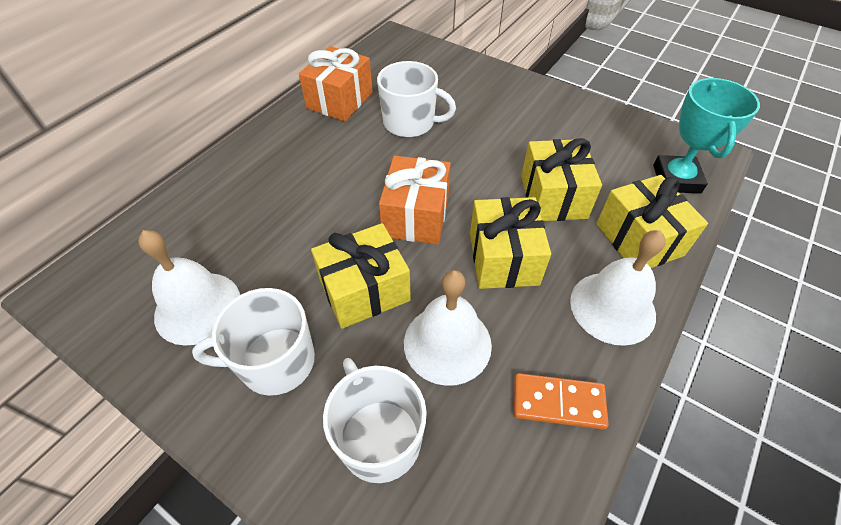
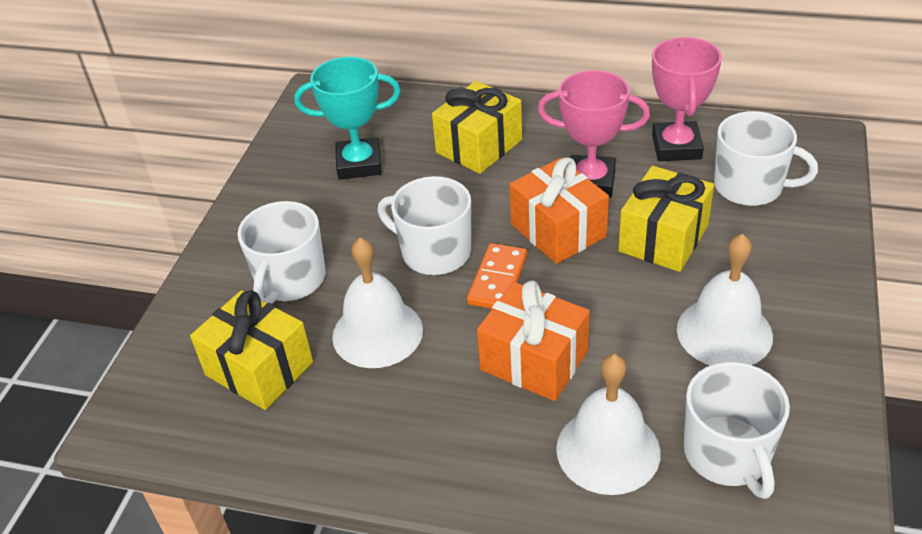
pink trophy: none = 0 -> [538,70,650,198] [652,37,722,161] = 2
white mug: [192,288,315,396] [323,358,427,483] [377,61,456,137] = 3 -> [237,201,326,304] [377,176,471,275] [684,362,790,499] [714,111,818,206] = 4
yellow gift: [311,223,411,329] [470,197,551,289] [521,138,602,221] [596,175,708,268] = 4 -> [190,290,313,410] [432,81,522,174] [618,166,714,272] = 3

